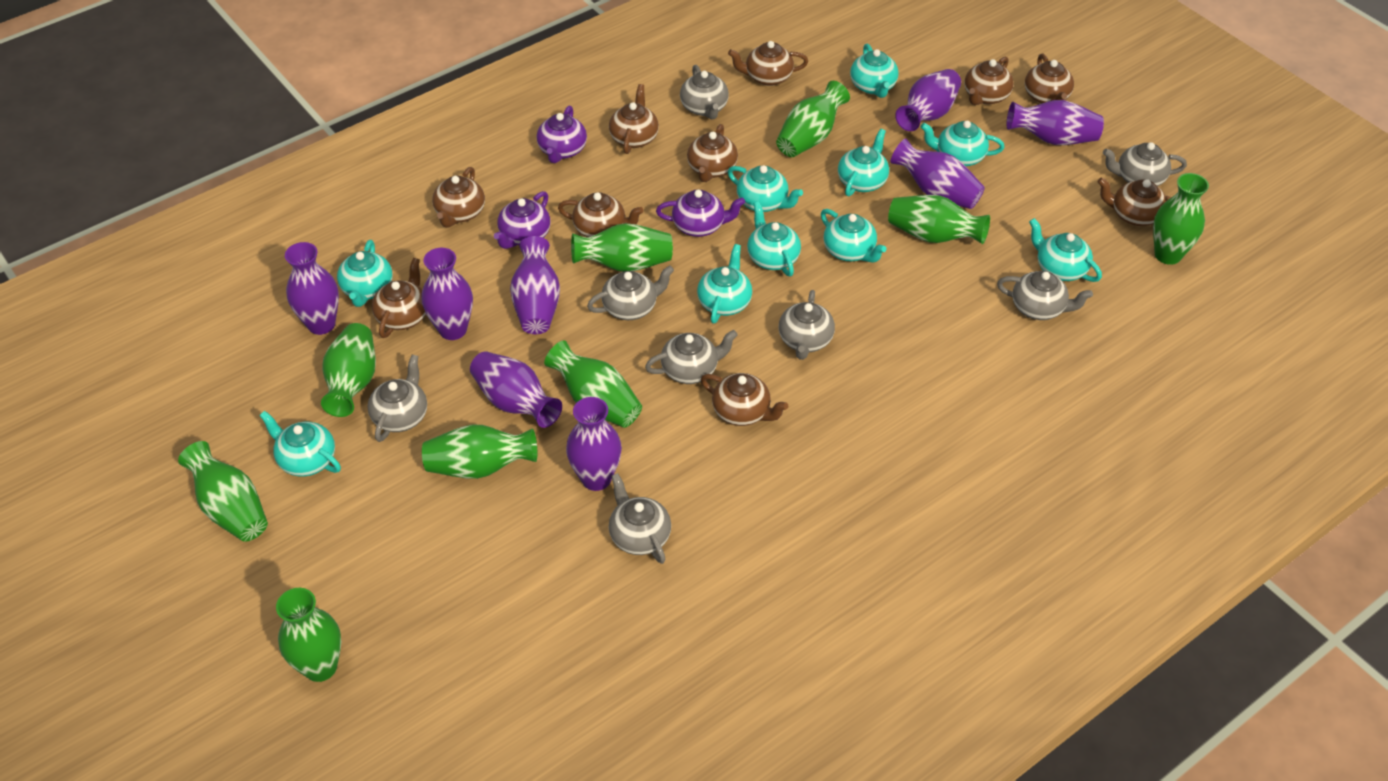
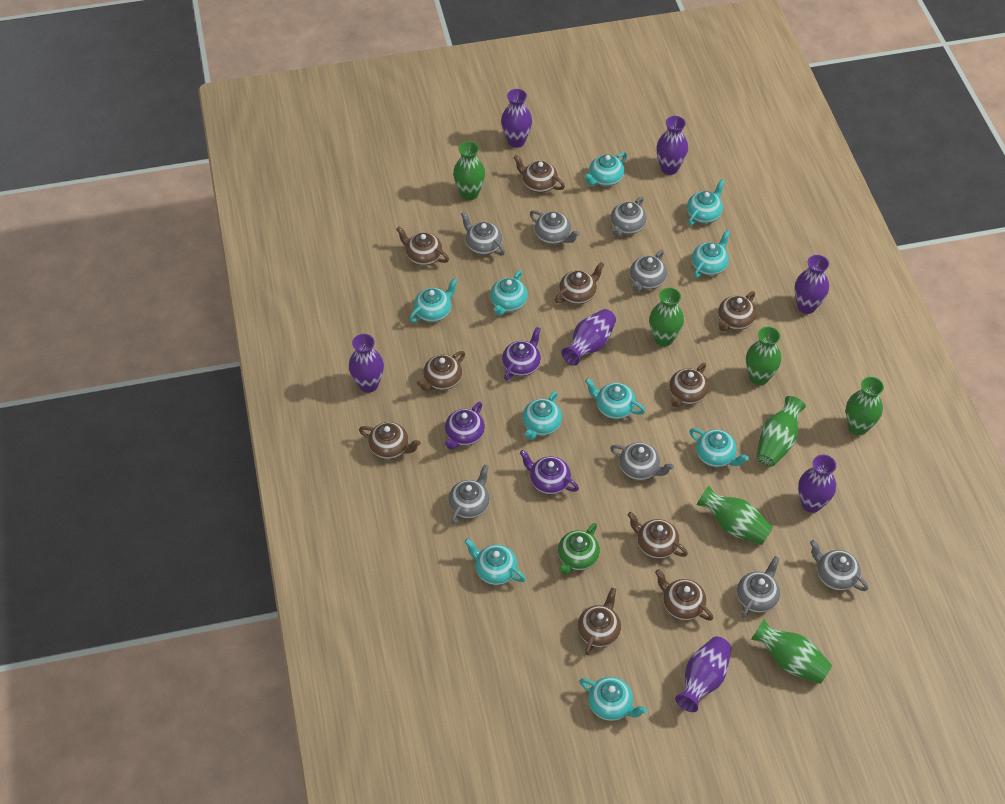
green teapot: none = 0 -> [558,523,600,575] = 1
green vase: [178,441,268,542] [276,588,341,682] [321,323,376,417] [422,425,537,479] [544,340,642,428] [571,223,673,272] [776,81,850,157] [888,195,990,244] [1153,173,1209,265] = 9 -> [453,141,485,200] [649,288,684,347] [697,486,773,545] [746,327,781,386] [751,620,832,684] [756,396,806,466] [846,377,884,435] = 7
purple vase: [285,242,339,335] [422,248,473,340] [470,351,562,428] [510,236,560,334] [566,397,622,491] [890,138,985,209] [895,69,961,131] [1007,100,1104,145] = 8 -> [349,334,384,393] [501,89,532,148] [561,309,616,365] [656,116,688,175] [675,636,732,712] [794,255,829,314] [798,455,836,513] = 7

